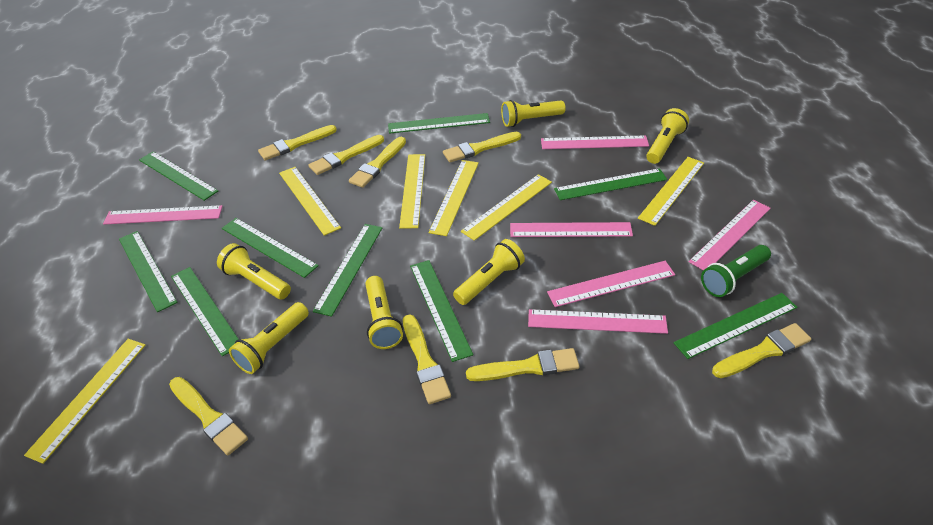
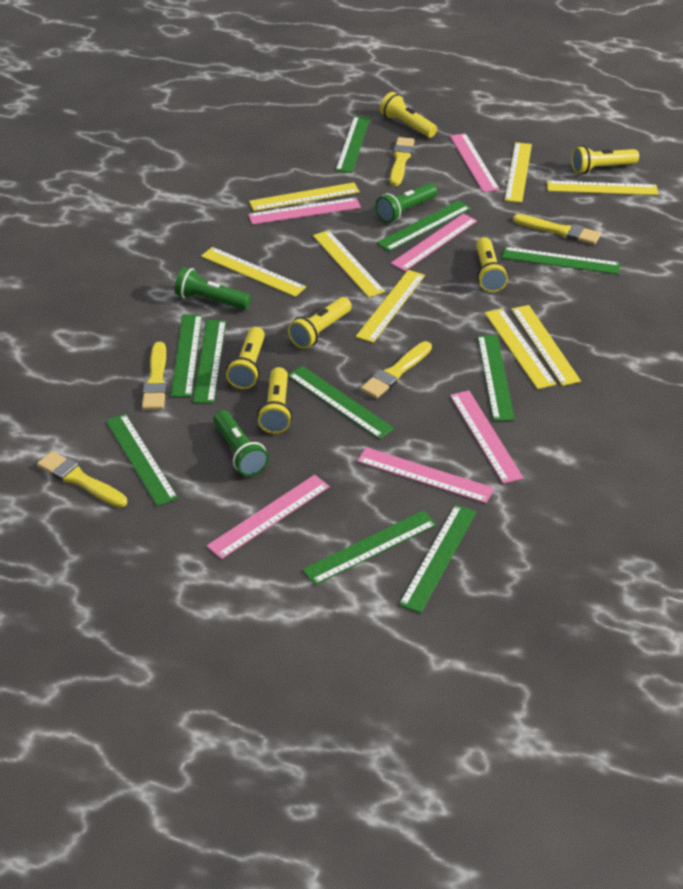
green flashlight: [701,245,771,297] = 1 -> [175,267,251,310] [213,410,269,476] [376,183,437,223] = 3
green ruler: [119,231,178,312] [139,152,218,201] [171,267,239,356] [222,218,319,278] [313,224,382,317] [388,113,490,134] [410,260,473,362] [554,168,667,200] [674,293,798,359] = 9 -> [106,414,178,506] [171,315,202,397] [193,320,226,404] [288,366,394,439] [302,510,437,585] [335,116,370,173] [377,200,471,251] [399,504,476,613] [477,335,515,421] [502,247,621,274] = 10
yellow brush: [169,377,248,456] [258,125,337,160] [308,135,384,175] [349,137,406,188] [403,314,451,404] [443,132,521,162] [466,348,579,381] [712,323,811,378] = 8 -> [37,451,127,508] [142,342,167,410] [360,341,432,399] [390,137,415,186] [513,214,601,245] = 5
yellow ruler: [24,339,146,464] [279,167,341,236] [399,154,425,229] [429,160,479,236] [461,174,552,241] [638,157,704,226] = 6 -> [201,247,306,297] [249,182,360,211] [313,230,385,297] [355,270,425,343] [485,308,556,389] [504,142,532,203] [511,305,581,386] [547,181,658,195] = 8

